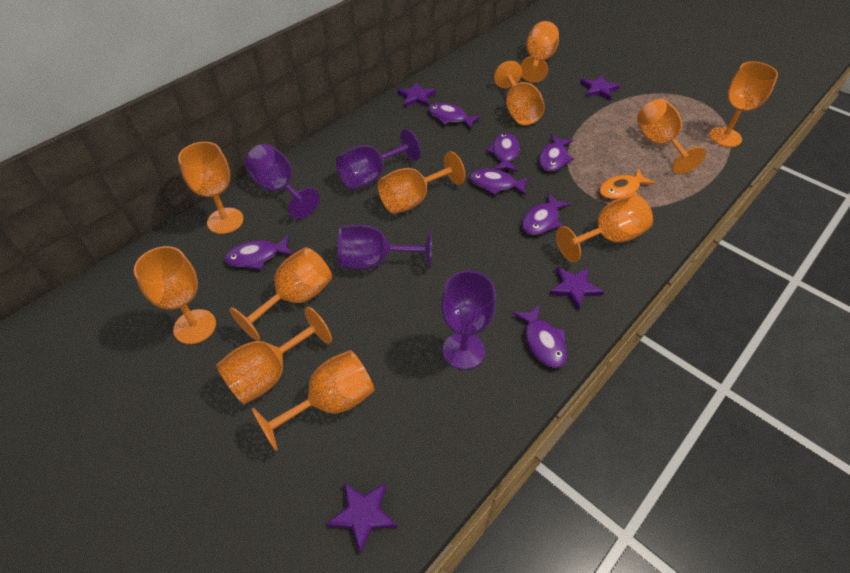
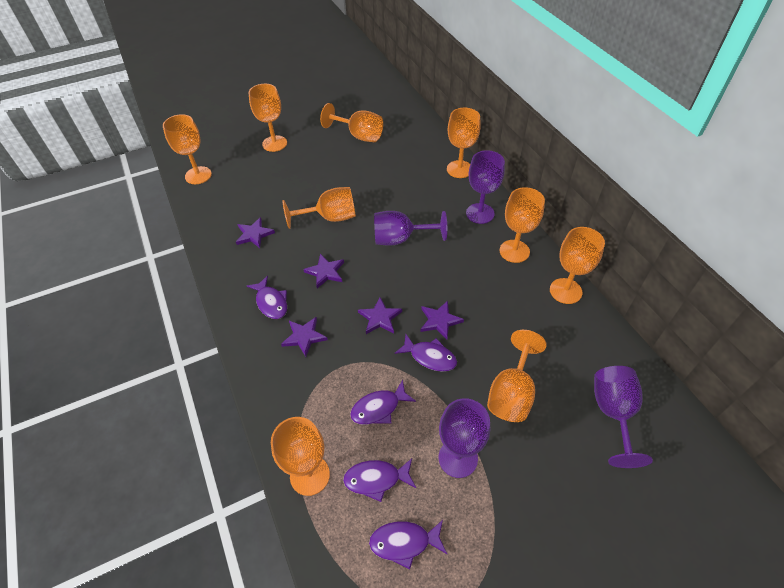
orange fish: [599,168,655,200] = 1 -> none = 0
orange goblet: [134,246,216,344] [178,142,244,234] [216,307,332,404] [229,247,332,341] [252,350,375,451] [378,151,465,214] [494,61,545,125] [520,21,559,83] [556,195,653,262] [637,99,706,174] [709,61,778,147] = 11 -> [163,114,212,184] [249,84,287,152] [271,417,330,496] [282,187,356,229] [320,103,383,142] [447,108,481,178] [487,330,546,422] [499,187,545,263] [550,227,605,304] = 9
purple fish: [224,235,293,270] [428,103,481,129] [469,169,530,195] [486,133,520,172] [512,305,567,368] [522,193,571,235] [539,134,574,171] = 7 -> [247,276,287,319] [343,458,416,502] [350,380,416,425] [369,520,447,569] [395,334,457,372] = 5
purple star: [326,482,397,553] [397,82,436,107] [549,267,604,311] [580,75,620,100] = 4 -> [236,217,275,248] [281,317,328,357] [303,254,344,288] [358,297,402,334] [420,301,464,340] = 5

